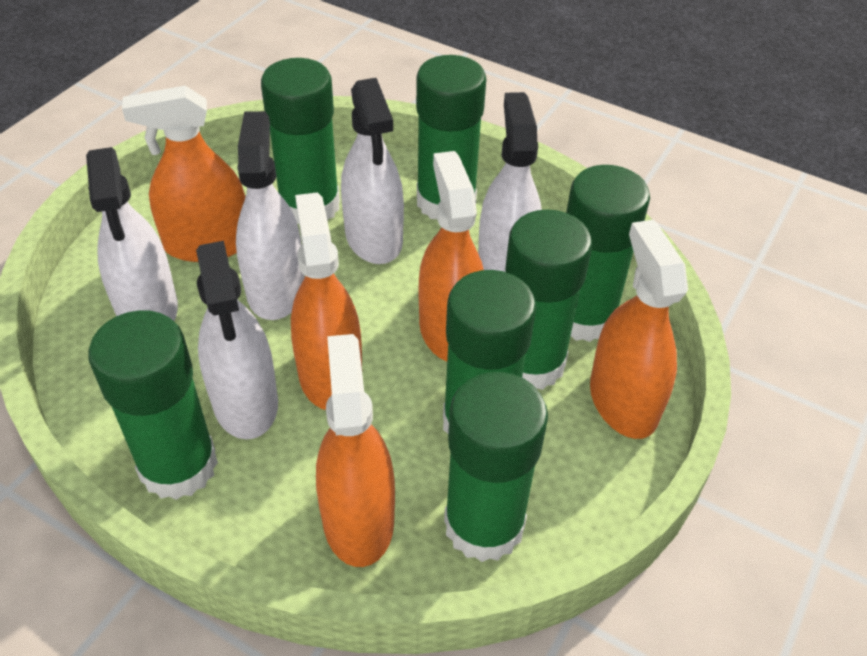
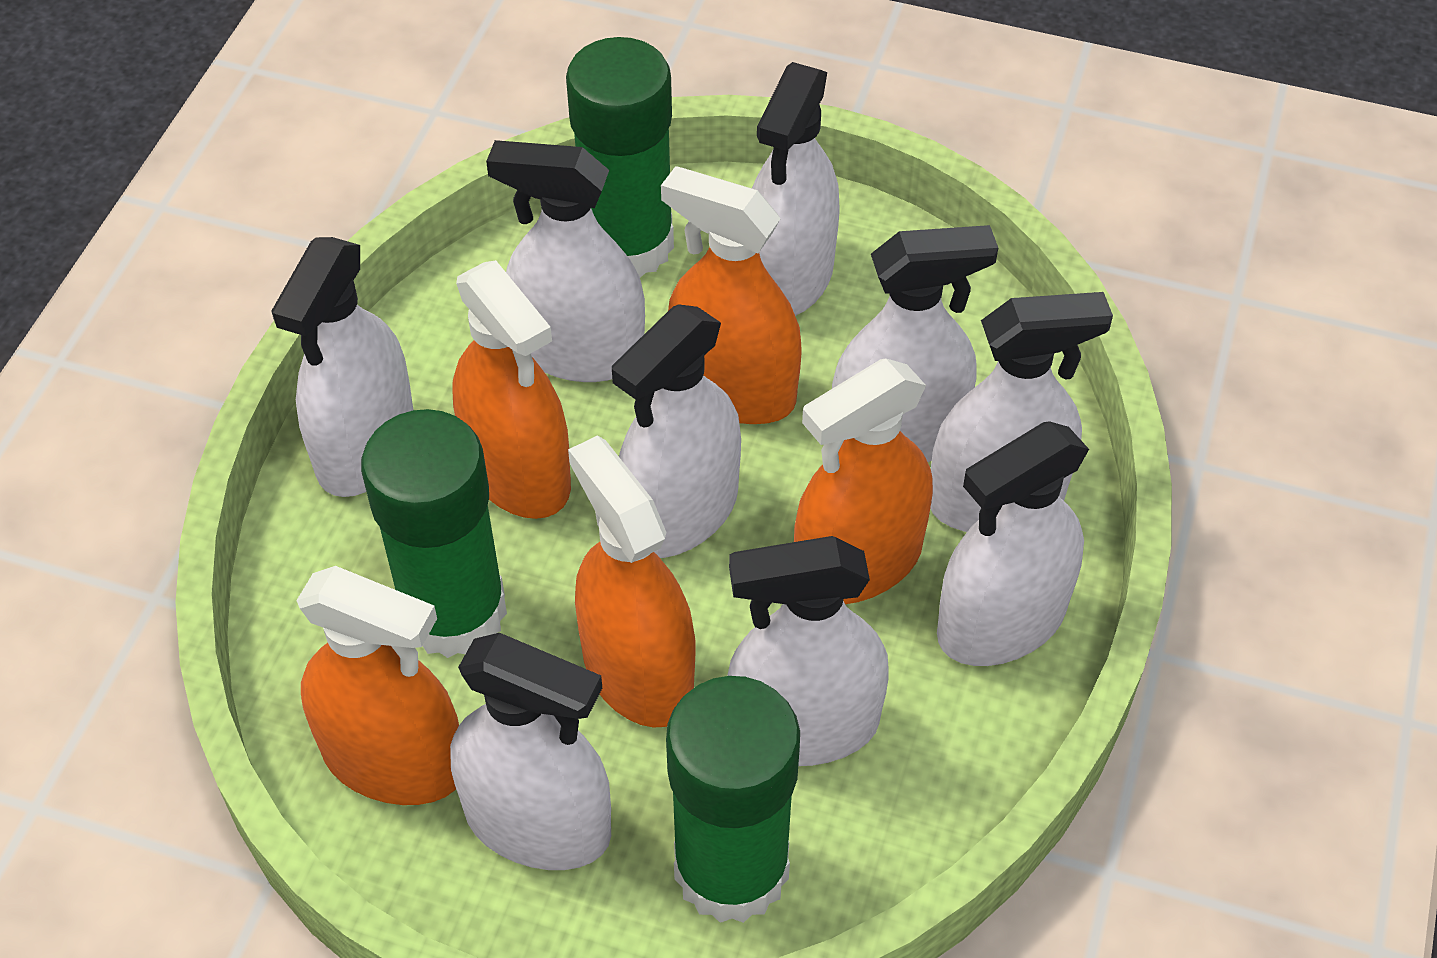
green glue stick: [88,310,218,500] [261,58,340,224] [416,55,486,219] [443,270,536,434] [444,372,548,562] [505,209,592,390] [566,165,650,342] = 7 -> [361,409,507,658] [566,37,674,277] [666,676,800,923] = 3
white spray bottle: [86,147,178,321] [196,241,278,439] [236,111,305,320] [341,78,404,264] [478,92,542,272] = 5 -> [271,237,414,497] [450,633,611,870] [486,140,645,382] [612,304,741,558] [727,536,889,766] [752,62,840,316] [832,225,998,462] [930,292,1113,532] [937,421,1089,666] = 9

